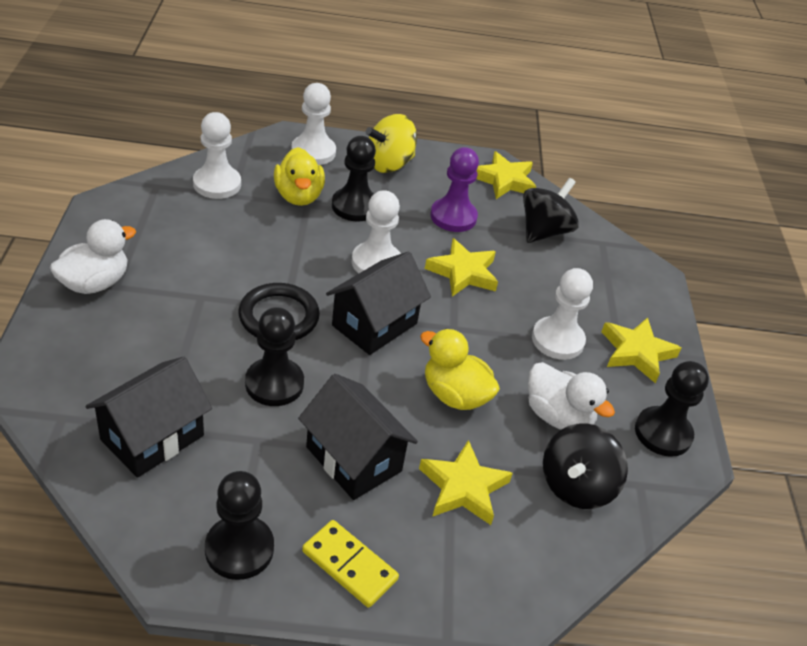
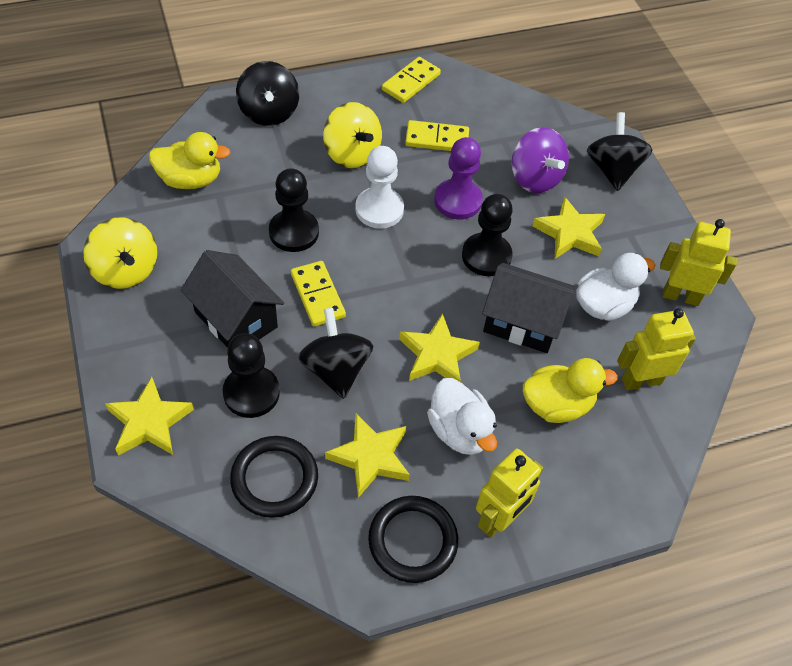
black house: [85,357,212,478] [298,374,418,500] [326,251,431,355] = 3 -> [181,250,284,348] [482,263,575,353] = 2
black pawn: [205,471,274,580] [245,307,304,406] [332,136,376,222] [635,361,709,457] = 4 -> [223,333,280,418] [269,168,319,252] [462,194,513,276] = 3
black ring: [238,283,320,340] = 1 -> [230,436,318,518] [368,496,458,583] = 2
black spinning top: [523,178,579,243] [543,423,628,509] = 2 -> [236,61,299,126] [298,308,373,399] [587,112,652,191] = 3
purple spinning top: none = 0 -> [511,127,569,193] = 1
white pawn: [193,112,241,199] [291,83,336,165] [352,190,401,273] [532,268,593,360] = 4 -> [355,146,404,229] = 1
yellow domino: [302,520,399,608] = 1 -> [291,261,346,326] [382,57,441,103] [405,120,469,151] = 3
yellow robot: none = 0 -> [476,448,543,538] [617,308,696,391] [660,219,737,306] = 3
yellow spinning top: [366,114,417,173] = 1 -> [83,217,157,289] [323,102,382,168] = 2

